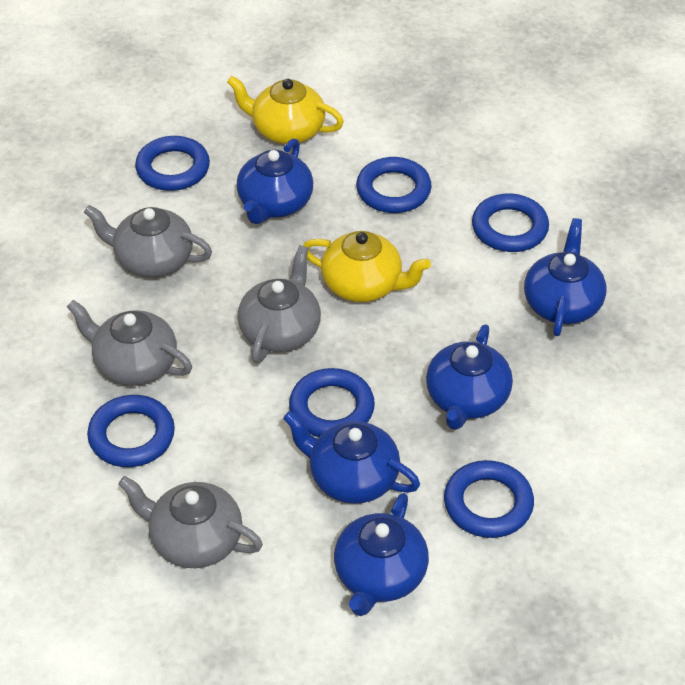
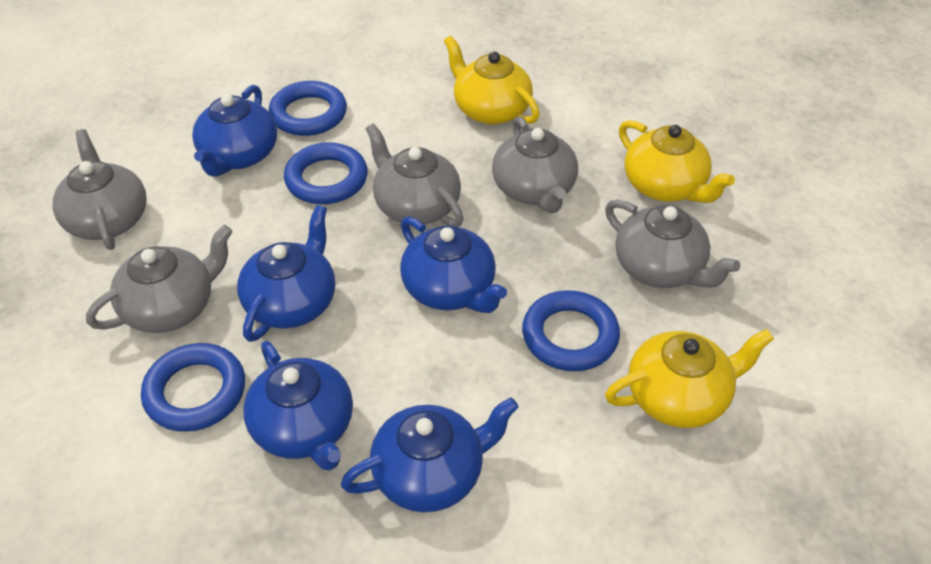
blue ring: [87,395,175,467] [135,136,210,191] [289,368,375,437] [356,157,432,213] [444,460,534,538] [472,193,549,252] = 6 -> [141,343,245,432] [269,81,347,136] [284,142,368,204] [522,290,620,371] = 4
grey teapot: [67,300,192,386] [84,205,212,277] [118,476,263,568] [237,245,321,363] = 4 -> [53,129,147,250] [86,225,233,333] [366,123,464,227] [492,116,578,213] [605,200,740,288] = 5
yellow teapot: [227,76,344,144] [303,231,431,302] = 2 -> [444,36,540,125] [605,329,774,428] [619,120,735,203] = 3

